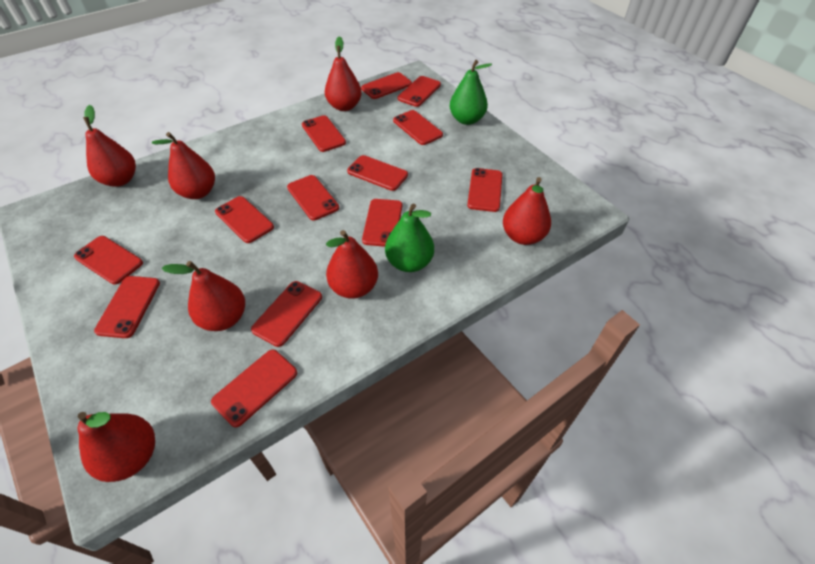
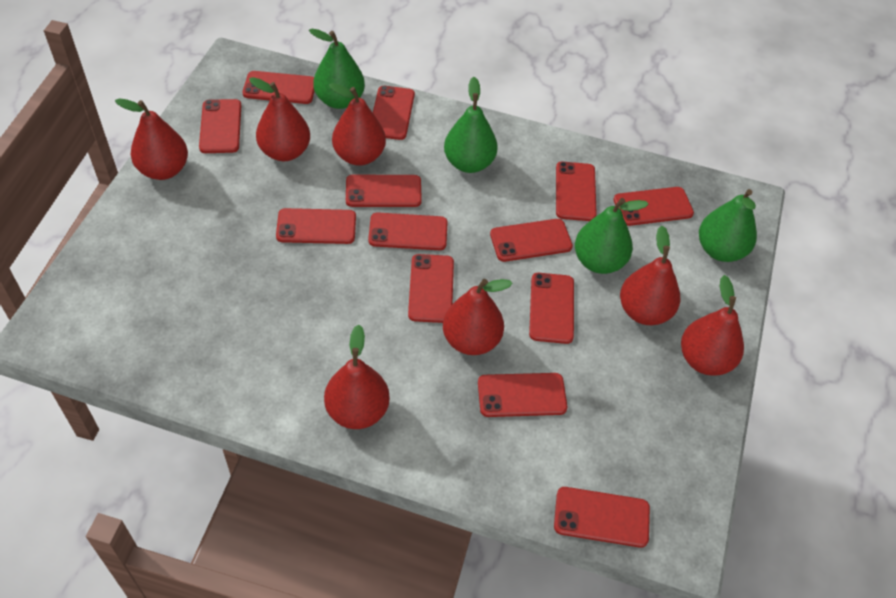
green pear: [385,204,434,272] [450,60,492,125] = 2 -> [309,29,365,109] [444,77,498,173] [575,198,648,274] [699,189,757,262] = 4

